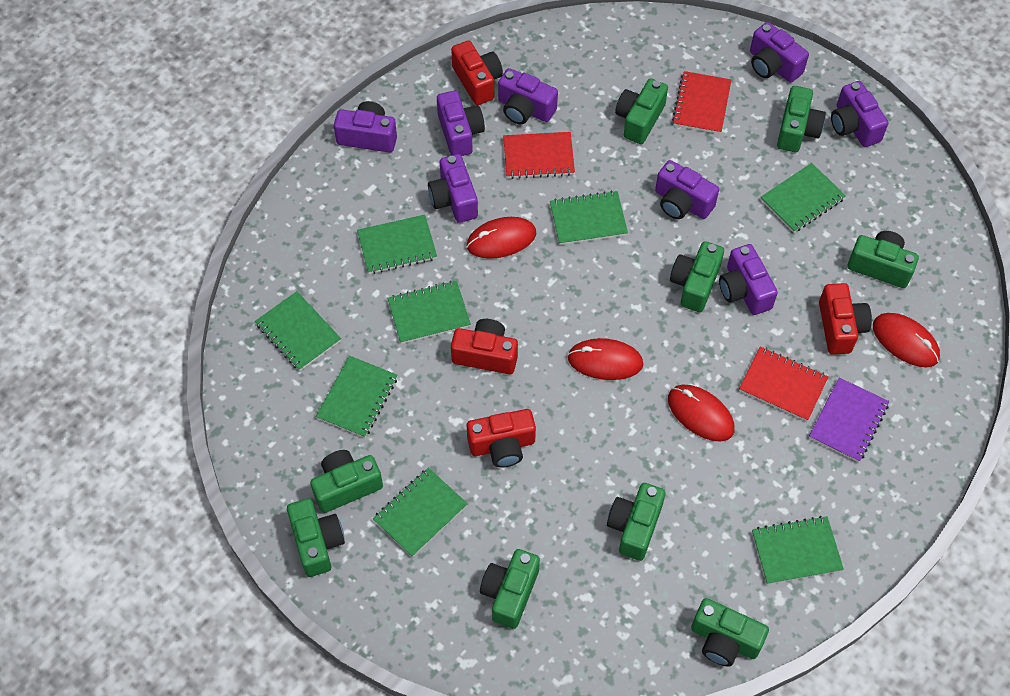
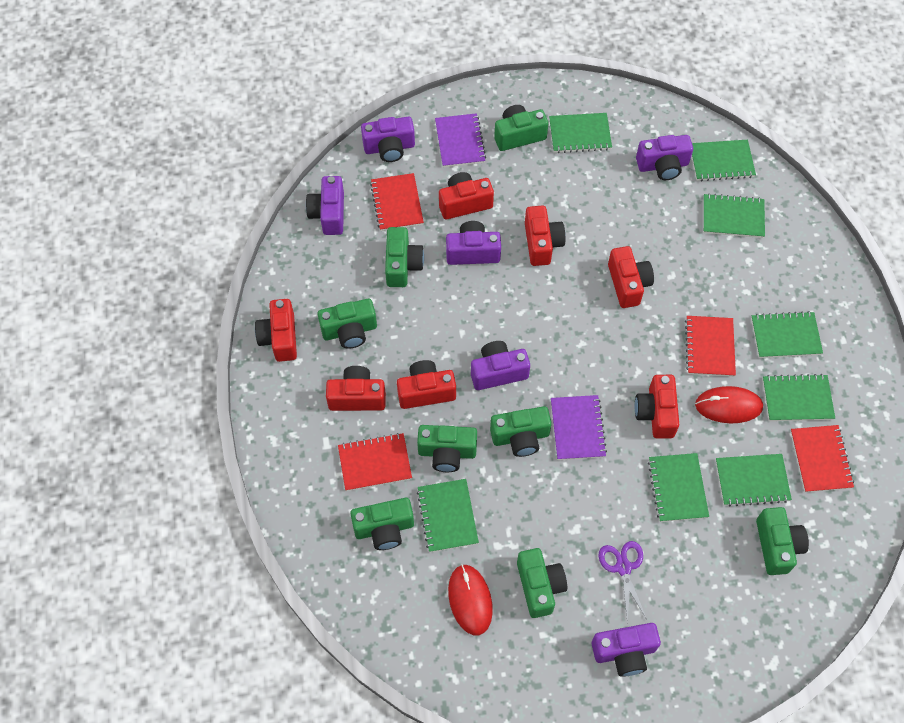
green camera: [287,499,345,577] [310,450,383,513] [480,549,540,629] [607,483,666,561] [615,78,668,144] [670,241,724,312] [691,598,769,667] [777,86,826,152] [847,231,919,288] = 9 -> [318,299,377,349] [350,498,414,550] [385,227,424,287] [417,425,477,472] [490,406,552,457] [494,105,549,151] [517,548,567,618] [756,507,809,575] = 8
purple camera: [334,101,397,153] [428,154,478,223] [437,91,485,156] [498,68,558,124] [655,160,719,219] [719,244,778,315] [750,22,809,83] [831,81,888,147] = 8 -> [306,176,344,235] [361,117,415,162] [446,221,501,265] [471,341,530,390] [592,623,661,677] [636,135,693,180] = 6
purple notebook: [809,378,889,462] = 1 -> [435,113,486,167] [551,395,607,460] = 2
purple scissors: none = 0 -> [598,541,647,623] = 1
red camera: [451,40,503,105] [451,319,518,374] [467,409,536,468] [819,283,872,355] = 4 -> [255,299,297,362] [326,366,386,411] [397,360,456,409] [439,172,494,220] [525,205,566,266] [608,246,654,308] [635,375,679,438] = 7
red mouse: [466,217,536,259] [567,338,644,380] [668,385,735,442] [873,313,940,367] = 4 -> [448,564,493,635] [695,386,763,423] = 2
red notebook: [503,132,575,179] [672,71,731,134] [739,346,828,421] = 3 -> [338,433,412,491] [370,173,424,231] [685,316,736,377] [790,425,854,492] = 4

